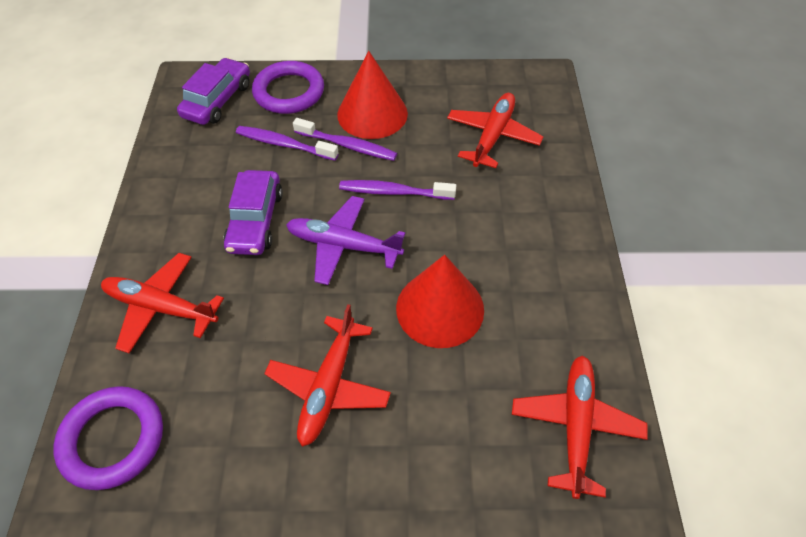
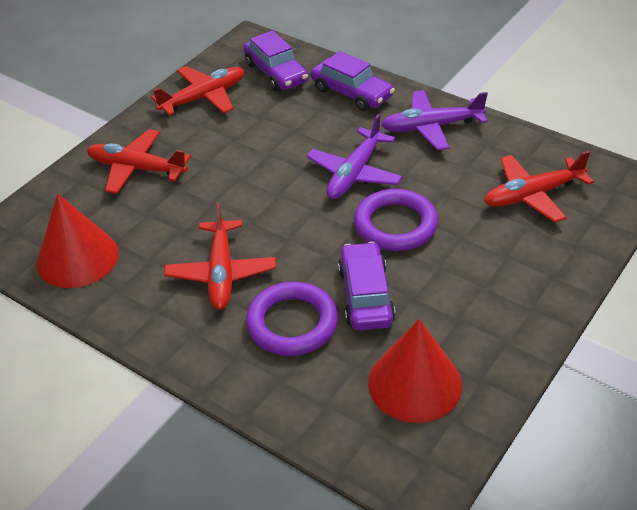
purple car: [177,58,250,125] [224,170,283,255] = 2 -> [243,30,309,91] [311,51,395,111] [338,242,395,330] = 3
purple plane: [286,196,405,285] = 1 -> [306,114,403,199] [381,90,488,150] = 2
purple toothbrush: [236,126,339,161] [293,118,397,161] [339,180,456,200] = 3 -> none = 0

